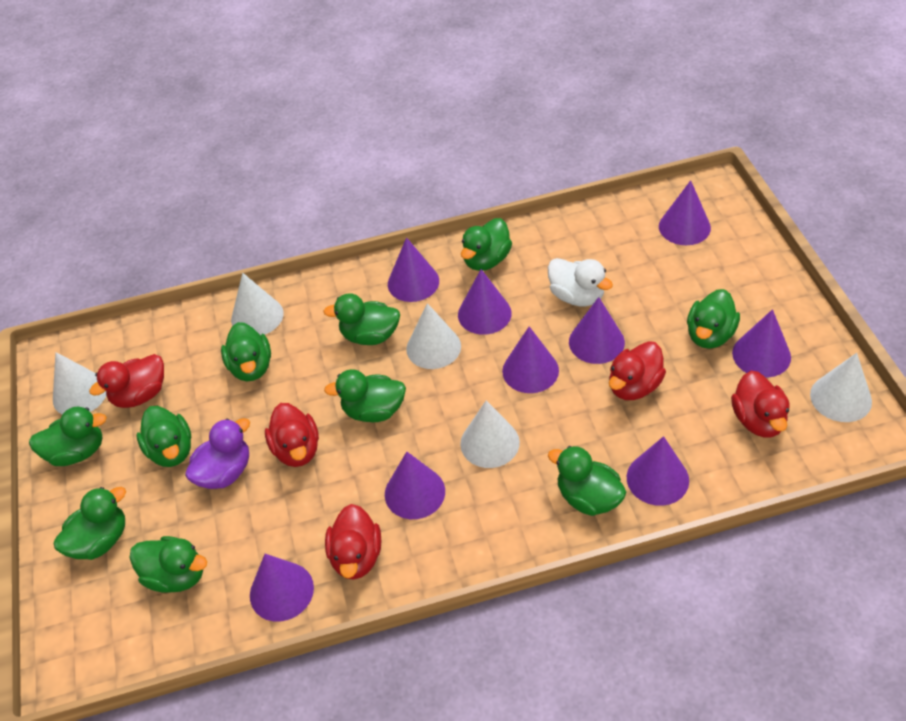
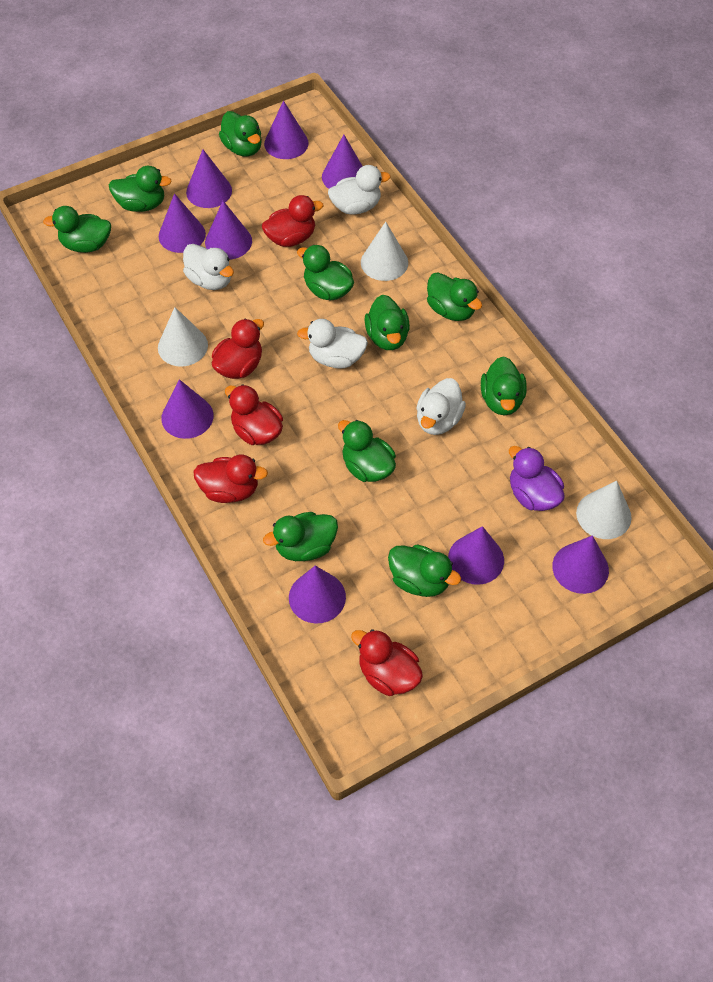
white cone: [53,352,106,414] [231,273,283,335] [406,303,461,369] [460,400,520,468] [810,353,872,422] = 5 -> [158,307,208,367] [361,222,408,281] [576,481,632,539] = 3
white duck: [548,258,613,306] = 1 -> [183,244,234,290] [297,319,368,369] [328,165,390,215] [416,378,466,435] = 4

